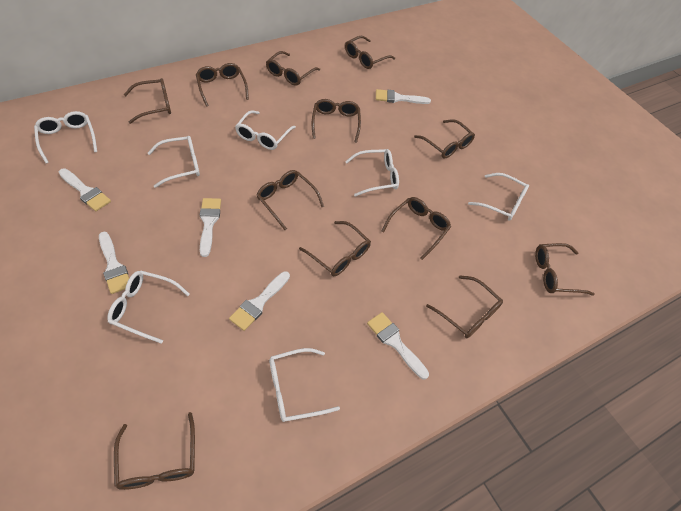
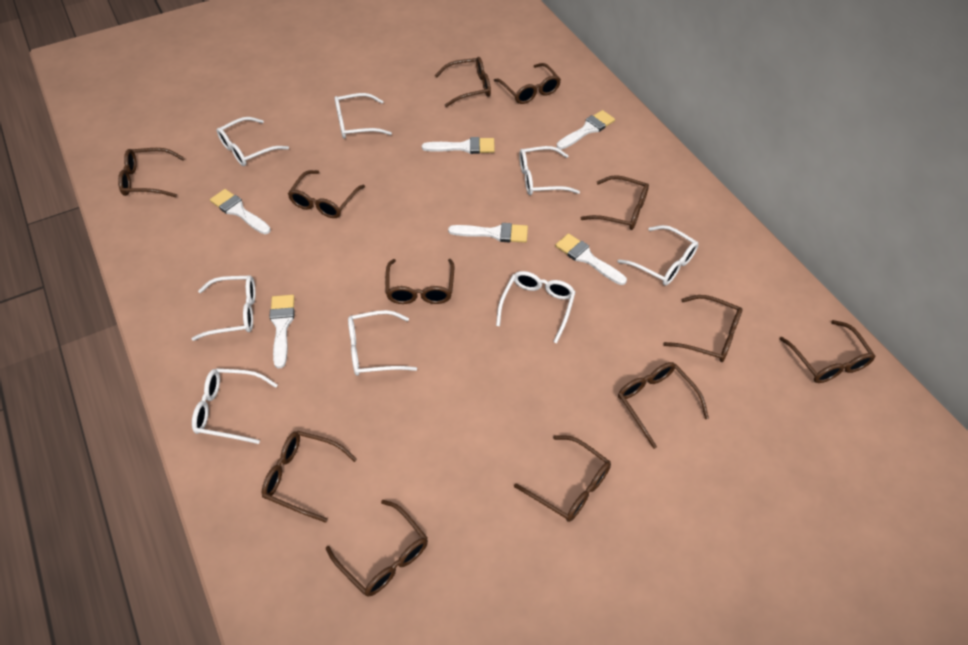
white glasses: [34,111,97,164] [107,271,190,344] [148,136,200,188] [235,110,296,150] [269,348,340,422] [345,149,399,197] [468,173,529,221] = 7 -> [192,275,256,341] [192,368,278,444] [217,117,289,166] [335,93,392,139] [348,310,417,376] [496,271,576,343] [519,146,580,195] [617,225,699,285] = 8

